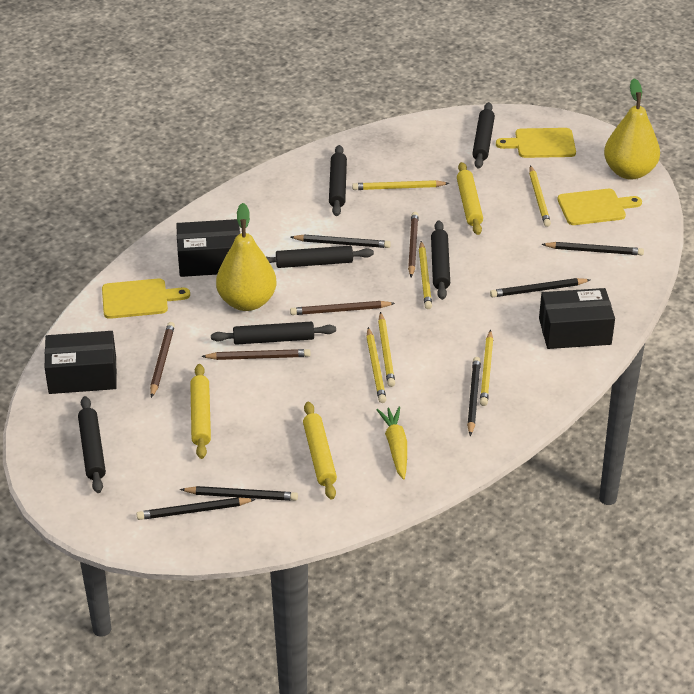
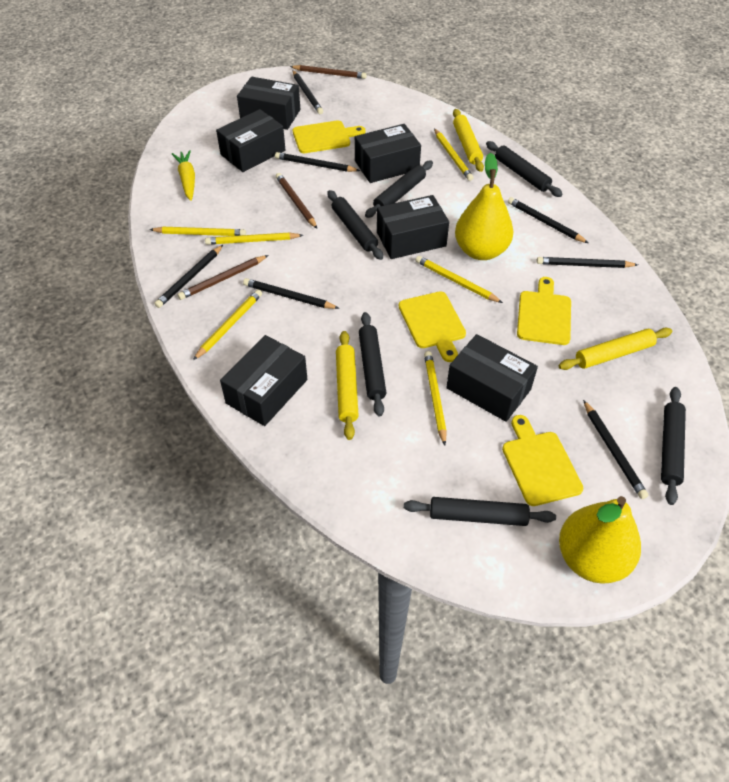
black box: [44,331,117,394] [176,219,240,277] [539,288,615,349] = 3 -> [216,109,285,172] [220,335,307,426] [237,77,300,130] [355,124,421,183] [377,195,449,259] [446,334,538,422] = 6
black pencil: [136,497,256,520] [180,486,298,501] [291,235,391,248] [467,357,481,436] [490,278,590,297] [541,242,644,255] = 6 -> [154,245,223,308] [243,278,340,309] [275,152,360,172] [293,71,323,114] [508,197,588,243] [537,257,638,268] [583,400,648,499] = 7
brown pencil: [150,322,175,398] [201,349,310,360] [290,301,395,315] [408,212,419,277] = 4 -> [178,255,269,300] [276,173,317,229] [290,65,367,79] = 3
yellow cutting board: [102,278,190,319] [496,128,576,158] [557,189,642,225] = 3 -> [293,121,365,153] [399,291,466,362] [502,415,583,506] [517,277,571,345] = 4

